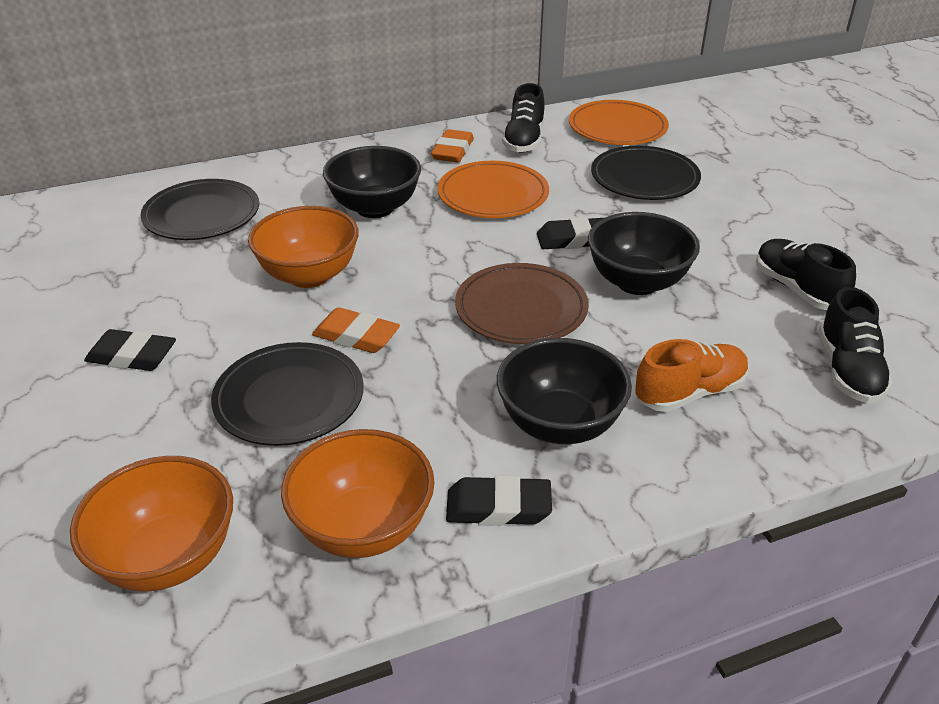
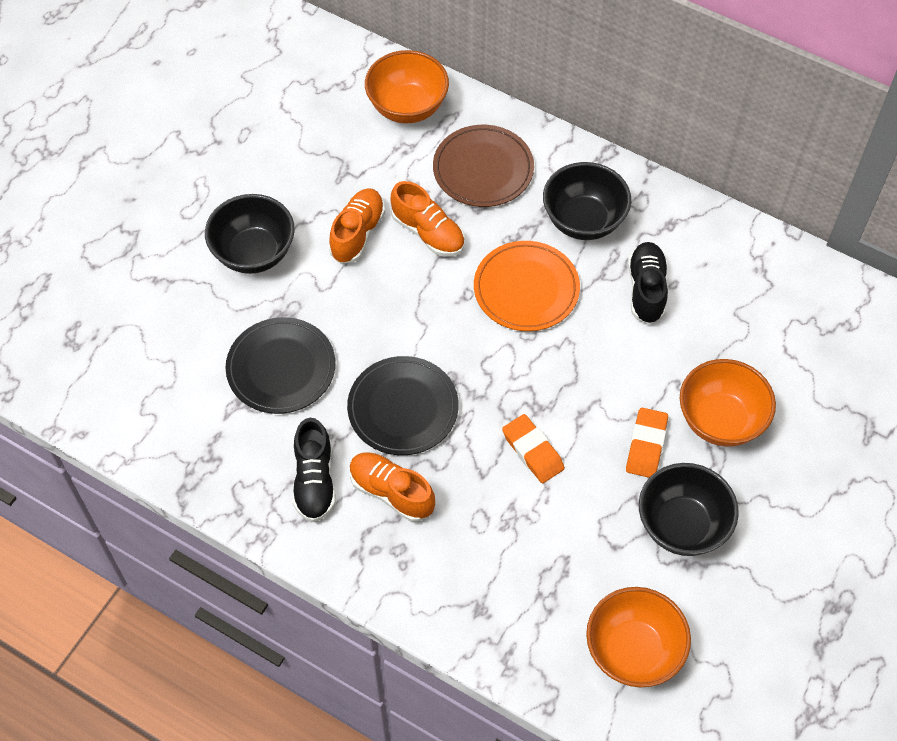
black eraser: [84,329,176,371] [446,475,552,526] [537,217,604,249] = 3 -> none = 0
black plate: [140,179,259,240] [211,342,364,446] [591,146,701,200] = 3 -> [226,317,336,414] [347,356,459,455] = 2
black shoe: [502,83,545,153] [756,239,856,310] [818,287,893,403] = 3 -> [293,418,336,522] [628,242,668,324] = 2
orange plate: [437,161,549,218] [569,100,669,145] = 2 -> [474,241,580,331] = 1
orange shoe: [635,339,749,412] = 1 -> [329,188,385,263] [350,452,435,522] [390,181,465,256] = 3

